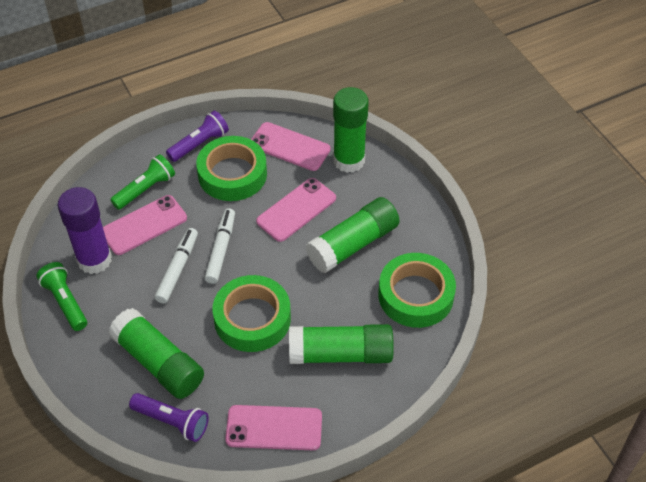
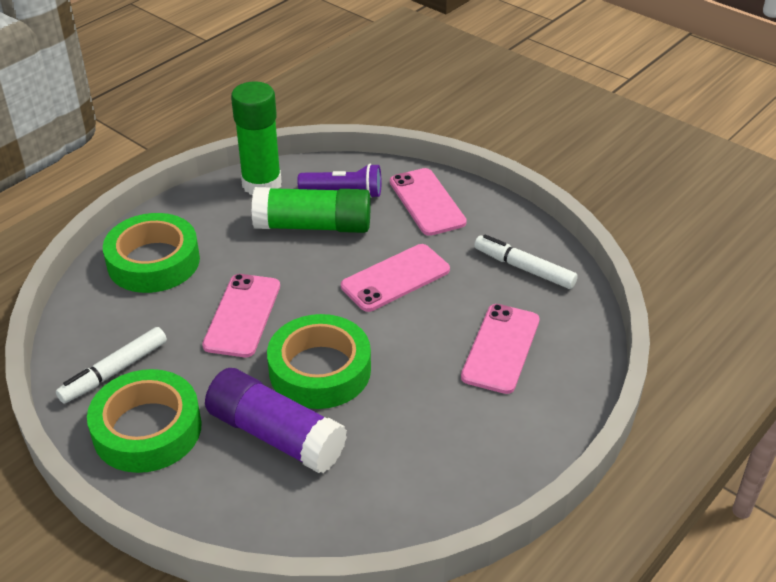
green flashlight: [36,262,87,331] [110,154,175,210] = 2 -> none = 0
green glue stick: [109,308,204,399] [289,324,394,364] [306,197,400,273] [333,87,369,173] = 4 -> [231,81,282,195] [252,187,371,233] = 2
purple flashlight: [129,393,209,442] [166,111,229,162] = 2 -> [297,164,381,198] = 1

